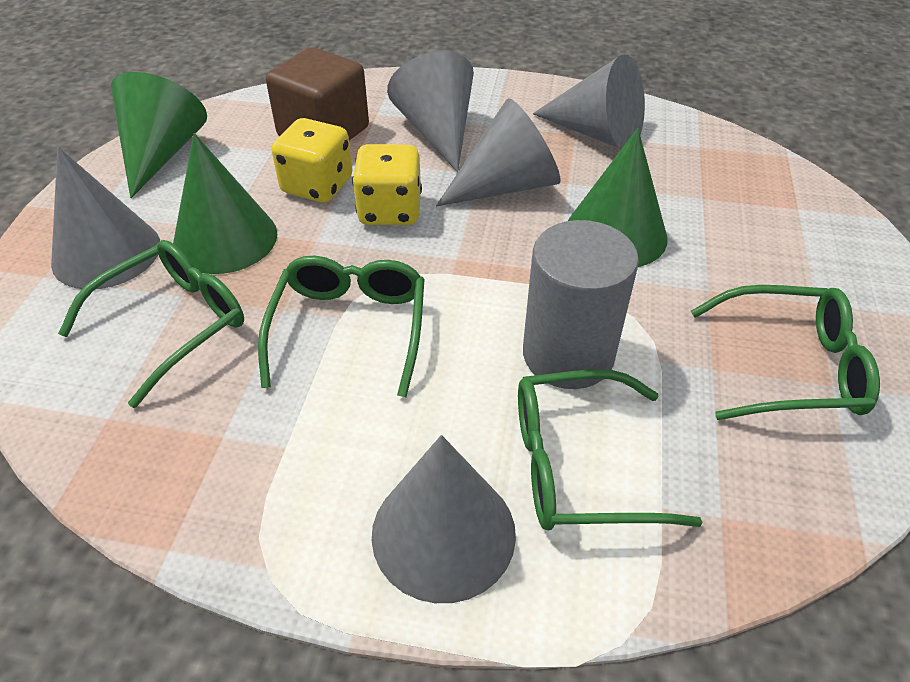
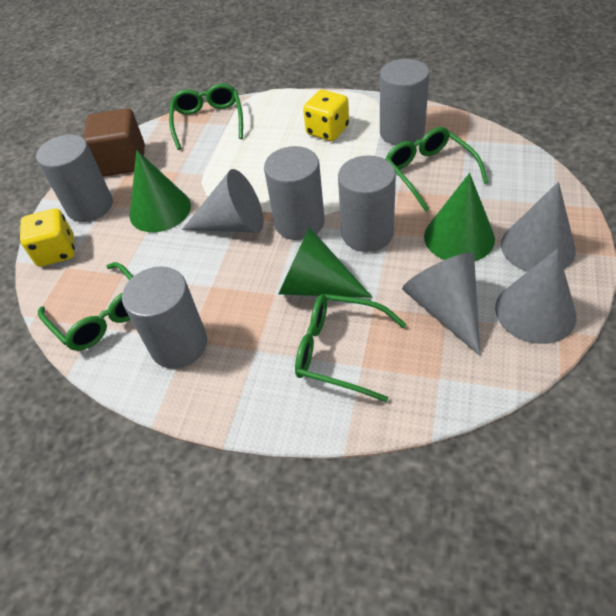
grey cone: [51,147,160,289] [372,435,516,603] [387,51,474,172] [436,98,560,206] [533,54,645,149] = 5 -> [182,169,264,233] [402,253,481,356] [495,249,576,344] [501,182,576,272] = 4
grey cylinder: [523,220,639,389] = 1 -> [36,134,113,222] [122,266,207,369] [264,146,325,240] [338,155,396,252] [380,59,430,145] = 5

